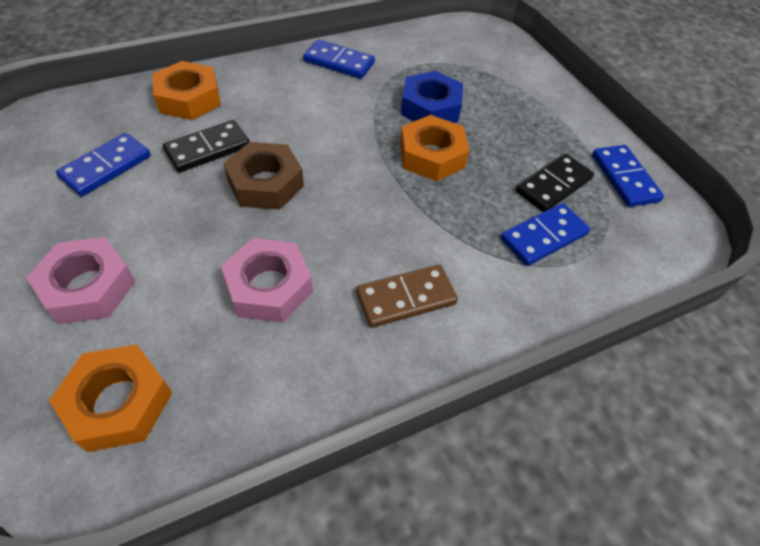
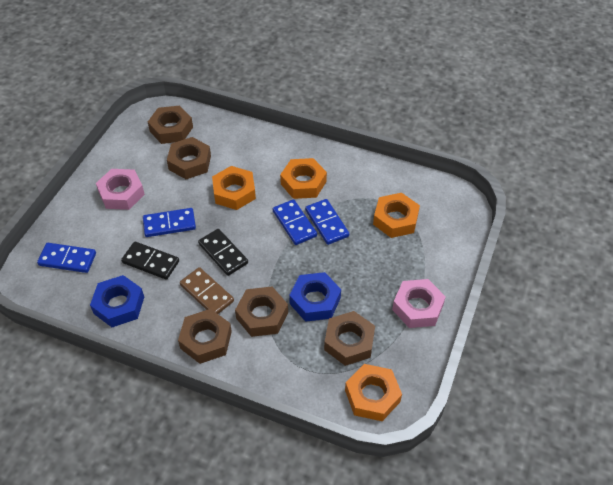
blue nut: [401,71,463,123] = 1 -> [90,275,144,327] [289,272,341,322] = 2
brown nut: [223,142,304,210] = 1 -> [148,106,193,144] [167,137,211,179] [178,309,232,364] [235,287,288,337] [324,311,375,366] = 5
orange nut: [49,344,172,452] [152,61,221,120] [400,115,469,181] = 3 -> [212,166,256,210] [280,158,327,199] [345,364,402,421] [373,193,420,238] = 4

